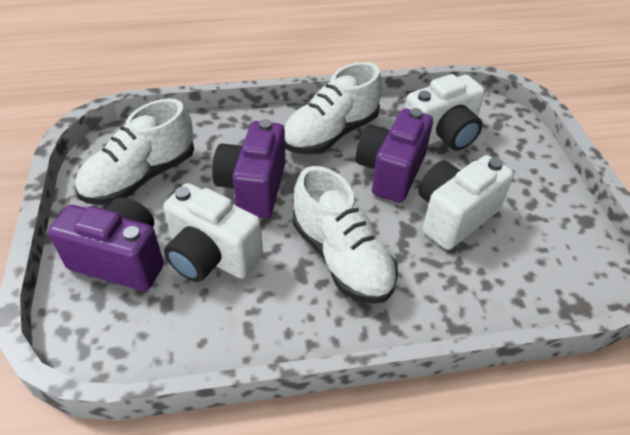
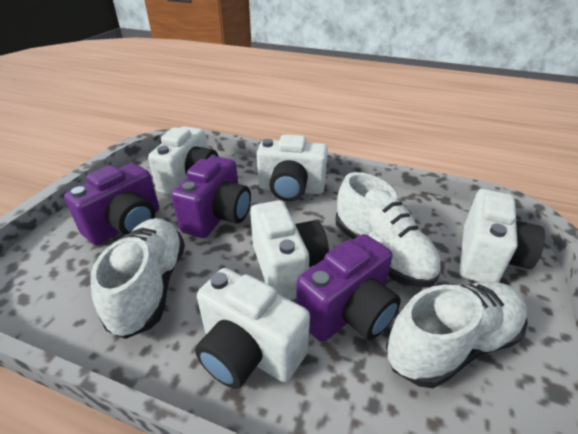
white camera: [163,183,263,282] [405,74,485,151] [418,155,514,250] = 3 -> [148,126,218,195] [195,268,310,389] [250,200,329,300] [257,134,328,201] [460,189,545,282] = 5

